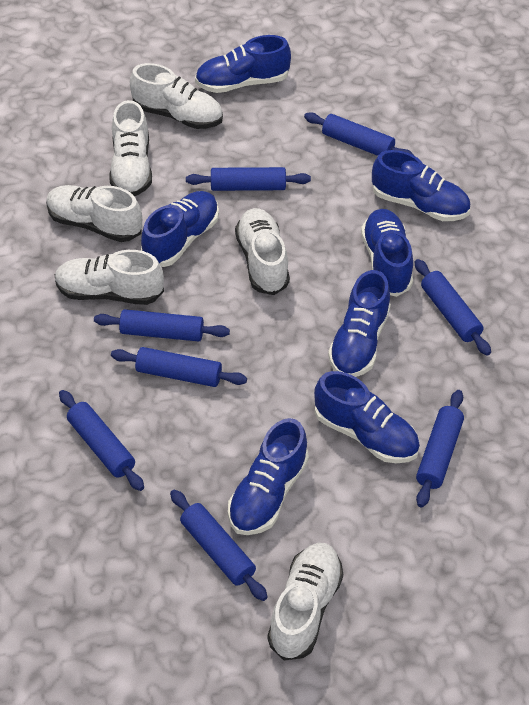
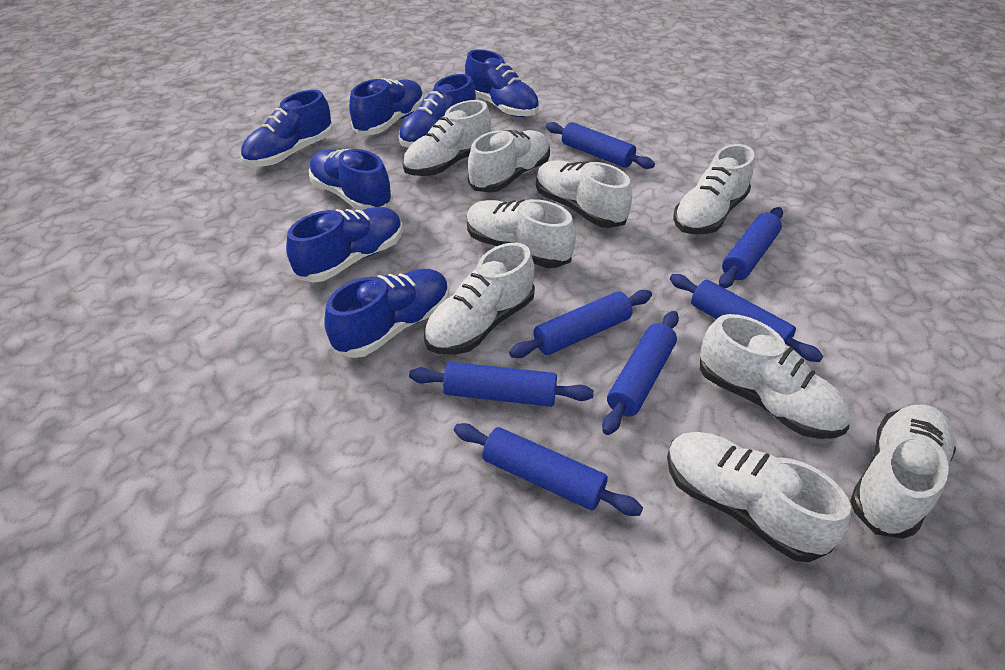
blue rolling pin: [59,390,144,491] [94,309,230,342] [111,347,247,387] [170,489,268,601] [186,167,311,191] [304,112,413,156] [415,259,491,356] [416,390,464,508] = 8 -> [409,362,594,407] [454,423,643,516] [509,290,652,358] [546,122,655,169] [602,311,679,435] [670,274,823,362] [719,207,783,288] = 7
white shoe: [46,185,142,242] [55,250,164,305] [110,100,152,196] [130,63,223,129] [235,208,290,295] [267,543,343,661] = 6 -> [402,100,491,176] [424,242,535,355] [467,199,576,268] [468,130,550,193] [536,160,632,228] [667,432,851,562] [673,144,755,234] [700,314,851,439] [850,405,956,539] = 9

